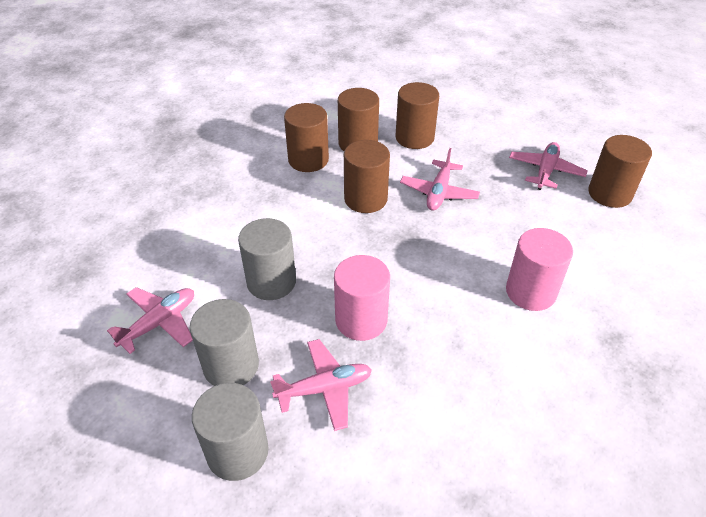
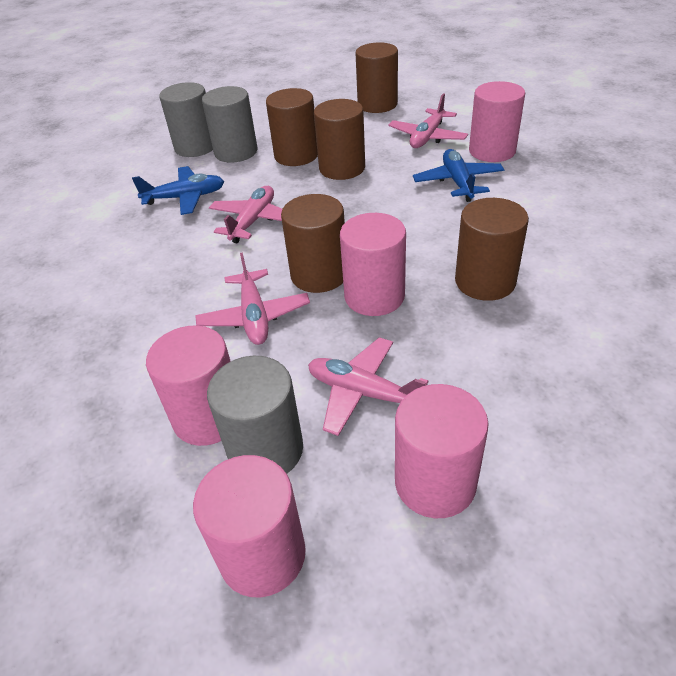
blue plane: none = 0 -> [132,166,224,215] [413,149,504,202] = 2
pink cylinder: [334,255,390,341] [506,228,573,311] = 2 -> [146,326,231,446] [193,455,306,597] [340,213,406,316] [395,384,489,518] [469,81,525,162] = 5

